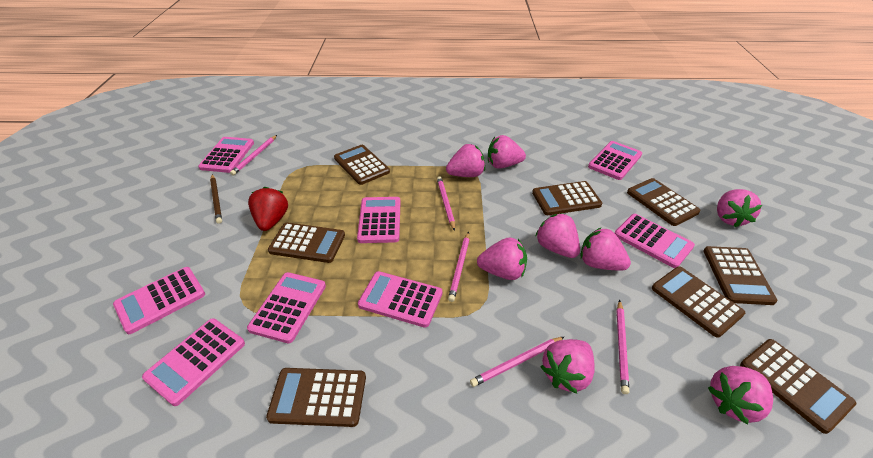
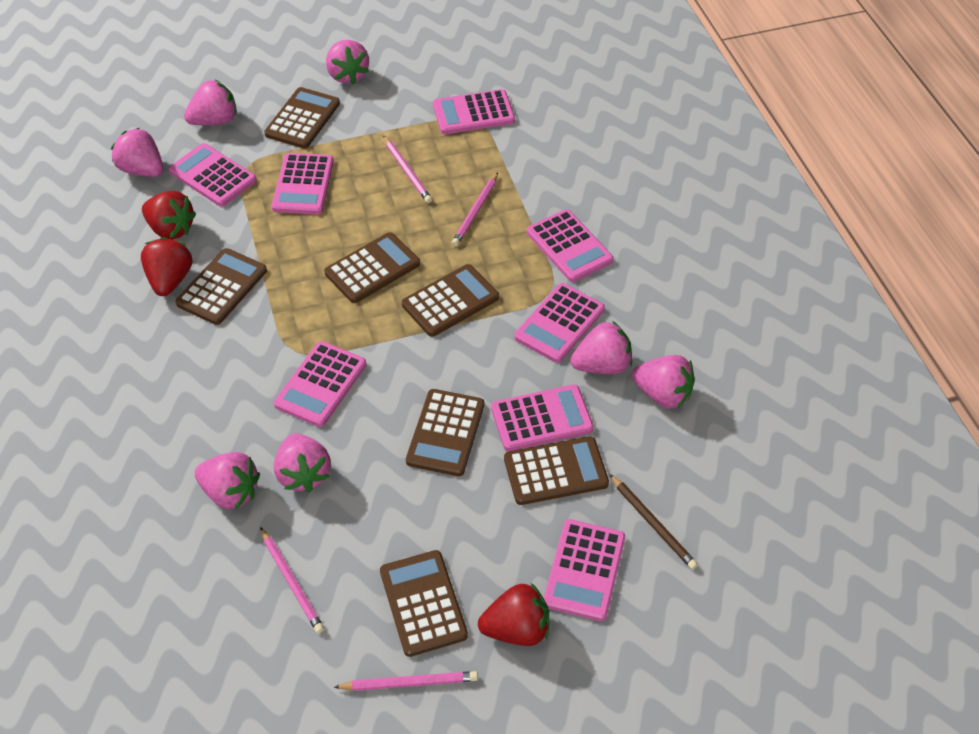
brown calculator: [266,368,366,427] [268,222,345,263] [334,145,390,185] [532,181,602,215] [627,178,700,226] [652,267,745,338] [704,246,778,305] [740,339,857,434] = 8 -> [175,248,267,325] [264,87,340,149] [324,232,420,303] [380,550,468,657] [402,264,499,337] [406,389,484,476] [504,436,609,505] = 7
pink pencil: [230,135,277,175] [437,176,455,231] [448,232,470,302] [470,337,564,387] [617,300,629,394] = 5 -> [260,527,324,633] [334,671,478,691] [383,136,432,203] [452,172,498,246] = 4
pink strawberry: [446,144,485,177] [477,237,527,280] [488,135,526,169] [535,214,580,258] [540,339,595,394] [581,227,631,271] [708,366,773,424] [717,189,762,227] = 8 -> [111,128,163,177] [184,80,237,125] [195,452,260,510] [274,433,331,493] [326,40,369,84] [570,321,632,374] [632,355,695,409] = 7
red strawberry: [248,187,288,231] = 1 -> [141,237,192,296] [142,191,196,239] [478,583,549,646] = 3

